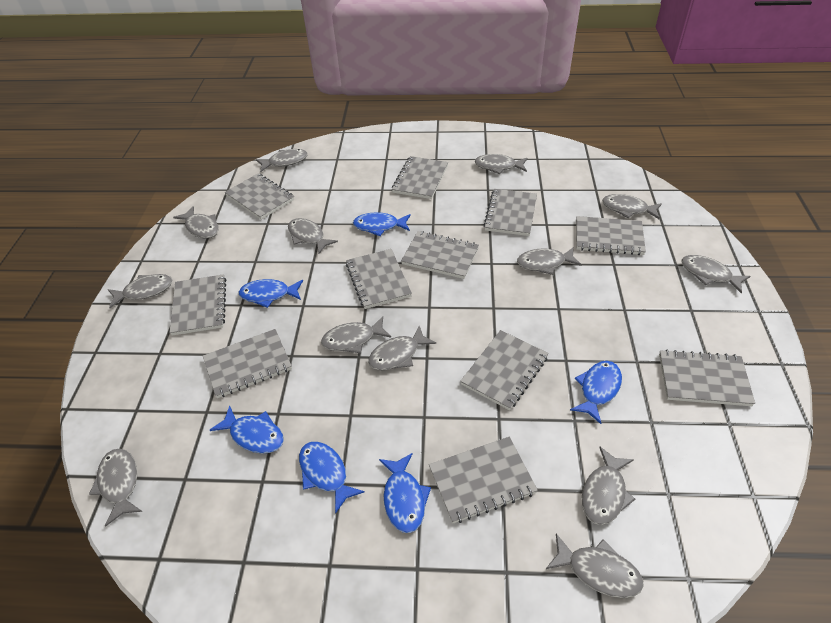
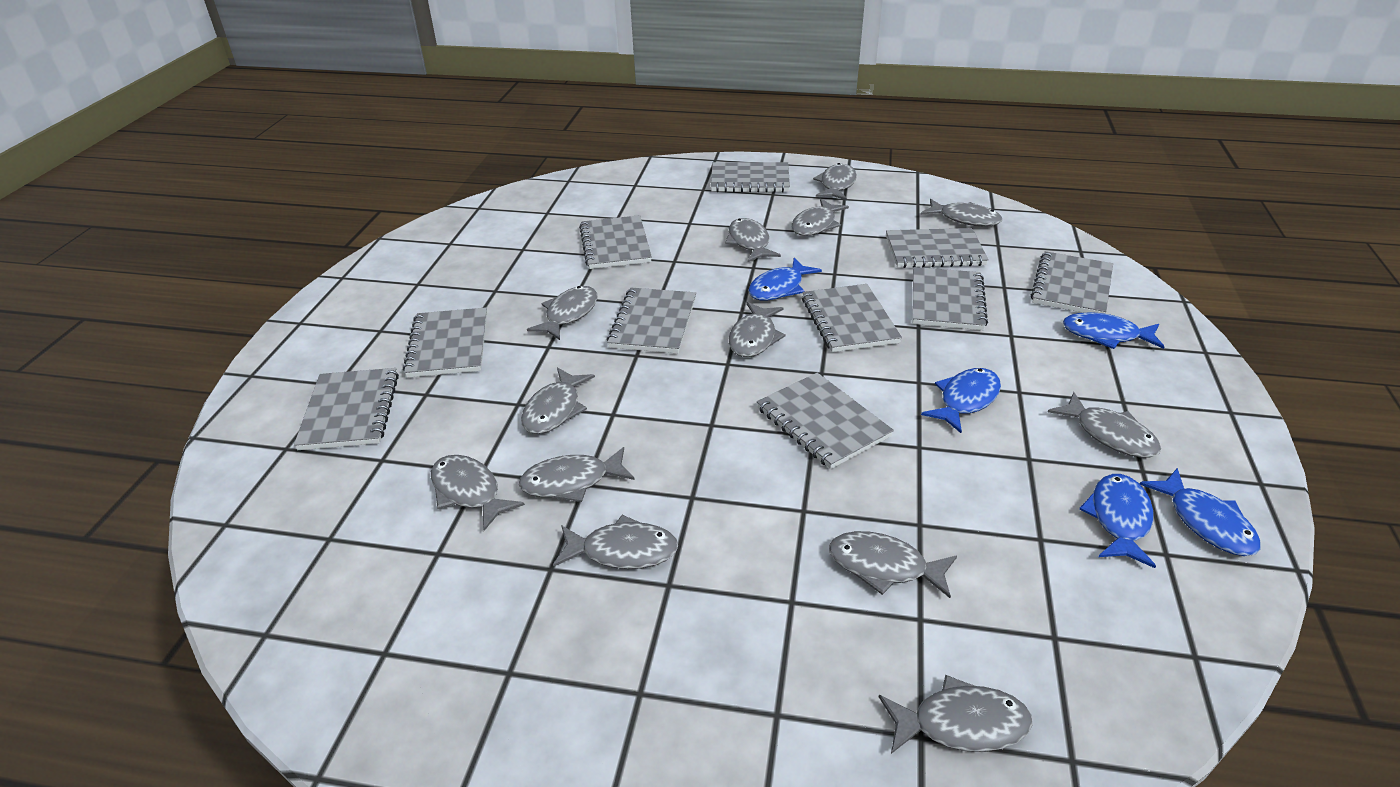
blue fish: [210,405,284,454] [239,279,303,308] [299,442,365,514] [353,212,410,236] [379,453,431,533] [570,361,622,424] = 6 -> [748,258,822,301] [921,368,1001,433] [1063,312,1164,349] [1079,474,1156,568] [1140,468,1261,556] = 5
grey notebook: [169,274,226,336] [203,329,292,398] [225,173,294,220] [346,249,412,309] [392,156,448,199] [401,231,479,279] [429,437,538,523] [460,330,549,410] [483,189,537,236] [576,216,646,255] [659,349,755,406] = 11 -> [294,368,399,450] [403,307,487,378] [579,215,652,269] [607,288,696,353] [711,162,790,192] [757,373,894,469] [802,284,902,352] [886,228,989,268] [912,267,988,330] [1031,251,1113,314] = 10

